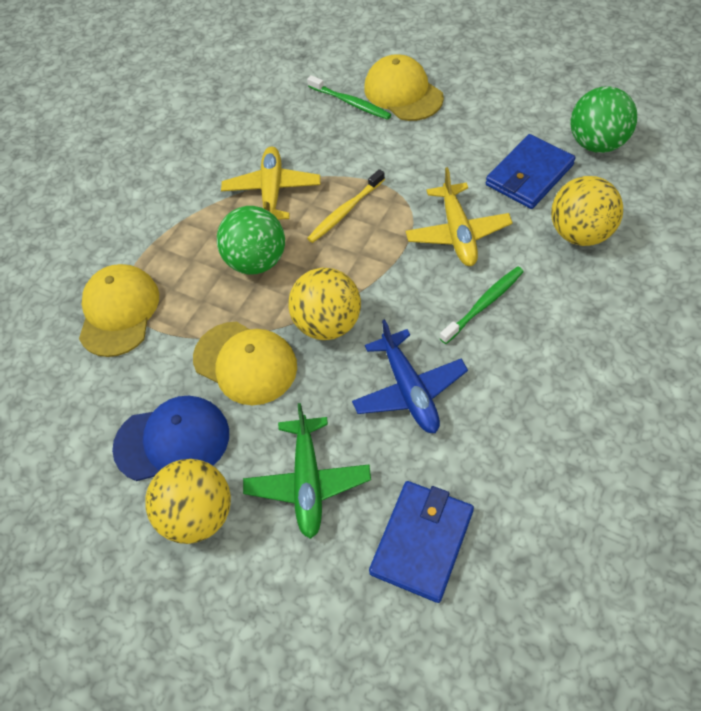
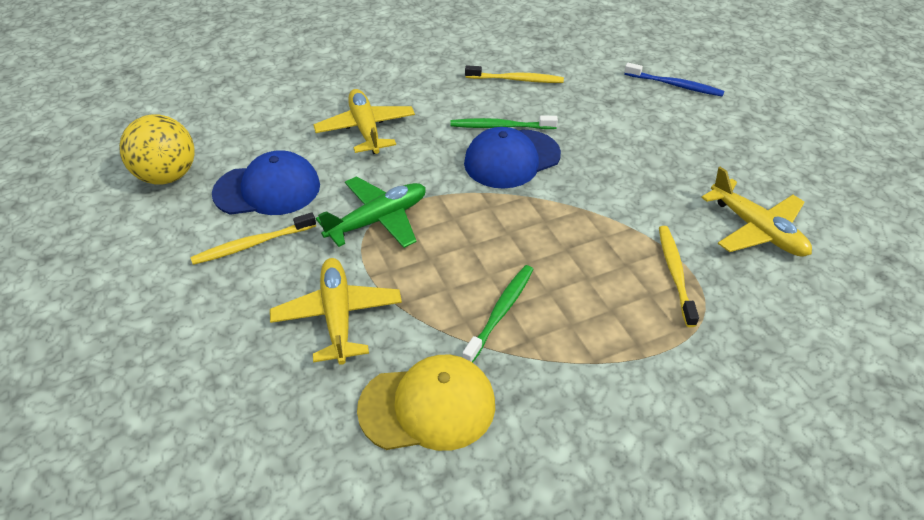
blue cap: [112,396,229,481] = 1 -> [212,150,320,215] [464,127,561,189] = 2
blue plane: [352,319,468,433] = 1 -> none = 0
blue toothbrush: none = 0 -> [624,63,724,97] = 1
blue wallet: [369,481,474,603] [486,134,576,209] = 2 -> none = 0
green ball: [217,206,285,275] [570,86,637,153] = 2 -> none = 0
yellow ball: [145,459,231,544] [288,267,361,340] [551,176,623,246] = 3 -> [119,114,195,184] = 1
yellow cap: [79,264,159,357] [193,322,297,405] [364,54,444,121] = 3 -> [357,355,495,451] = 1
yellow plane: [221,146,320,220] [406,167,513,266] = 2 -> [270,258,402,365] [313,89,415,154] [701,167,812,257] = 3
yellow toothbrush: [307,169,385,243] = 1 -> [190,212,316,265] [465,65,564,83] [659,226,699,327] = 3

